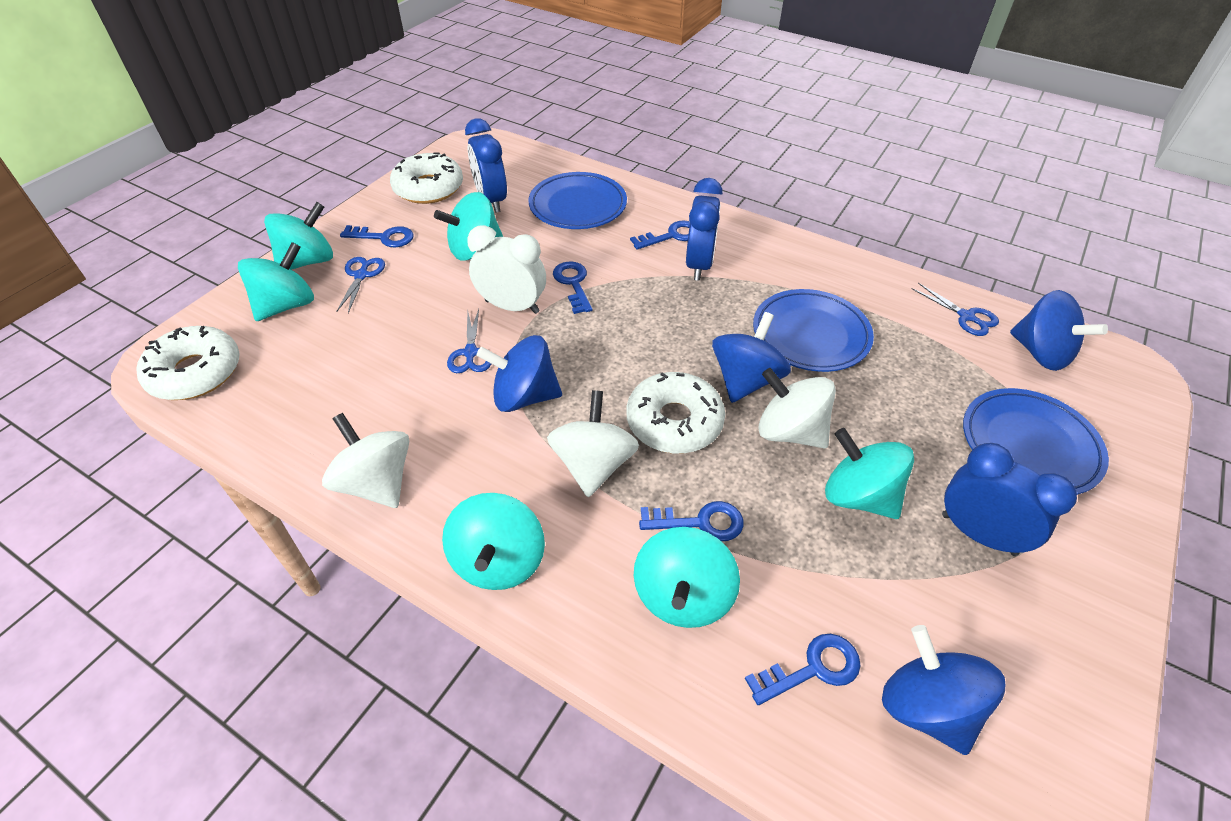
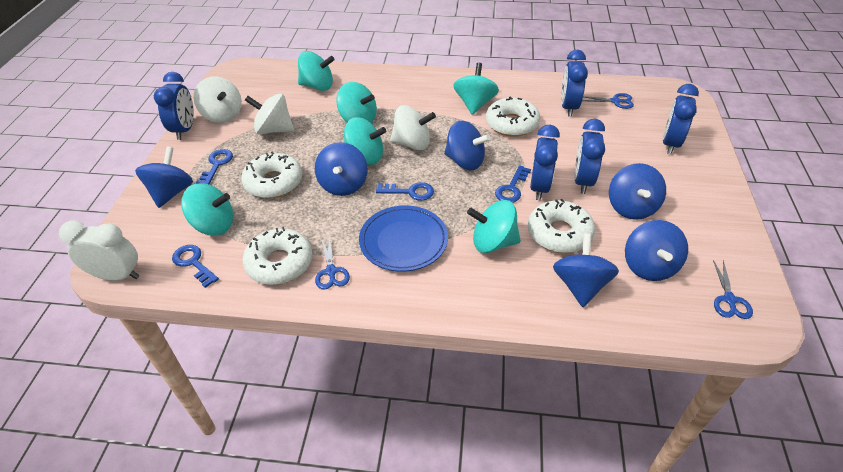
blue clock: [465,118,507,213] [686,178,723,281] [942,443,1077,556] = 3 -> [154,72,194,140] [530,125,560,200] [561,49,588,117] [574,119,605,194] [663,84,699,154] = 5
blue key: [340,225,414,247] [553,261,593,314] [630,220,690,250] [639,501,744,541] [745,634,861,705] = 5 -> [172,245,219,288] [196,149,233,184] [376,182,434,201] [495,165,531,203] = 4
blue plate: [528,172,627,229] [753,289,874,372] [963,388,1109,495] = 3 -> [359,205,448,272] = 1
blue spinning top: [477,335,562,412] [712,312,791,403] [882,625,1005,755] [1010,290,1108,371] = 4 -> [135,147,193,208] [315,142,368,196] [444,121,491,170] [553,233,619,307] [609,163,666,220] [625,220,688,281] = 6
white donut: [136,326,240,400] [390,152,463,204] [626,372,725,454] = 3 -> [241,152,302,198] [242,227,312,285] [486,97,540,137] [528,199,595,253] = 4

